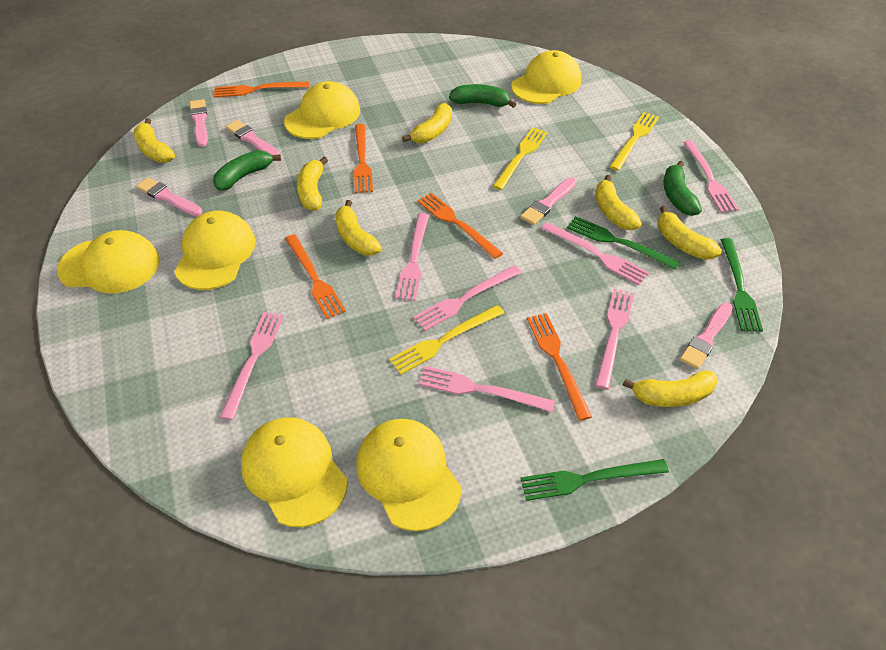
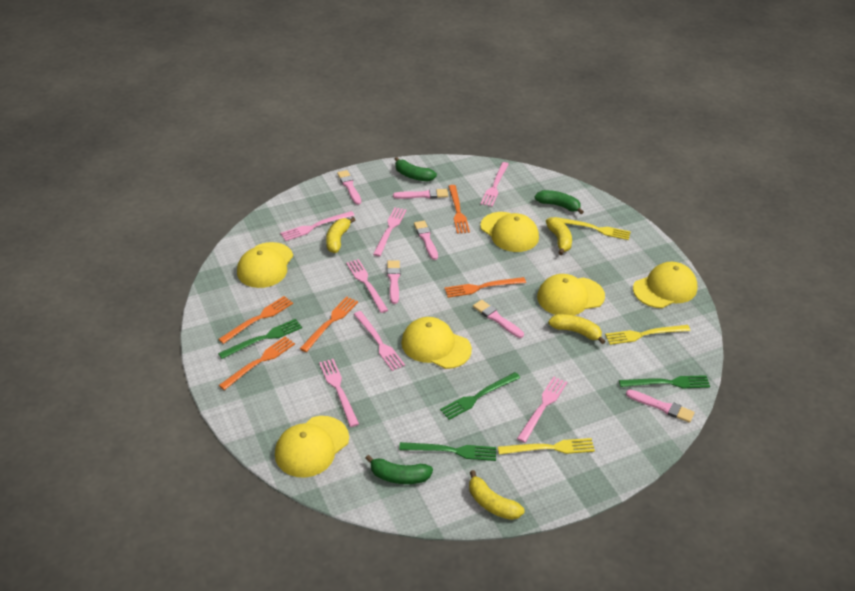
green fork: [520,459,669,501] [567,216,680,270] [721,238,763,332] = 3 -> [218,319,302,359] [399,442,496,461] [440,372,520,420] [619,375,710,388] = 4
pink brush: [136,177,202,216] [190,99,208,147] [226,120,280,155] [520,177,576,225] [680,303,733,369] = 5 -> [337,170,361,205] [387,260,400,304] [393,188,448,199] [414,221,438,260] [473,300,524,338] [626,389,695,423] = 6
yellow banana: [134,118,175,163] [297,157,328,211] [335,200,382,256] [402,103,452,143] [595,175,642,230] [622,370,718,407] [658,206,722,260] = 7 -> [326,217,355,253] [469,470,524,520] [546,217,572,255] [548,314,606,344] = 4

